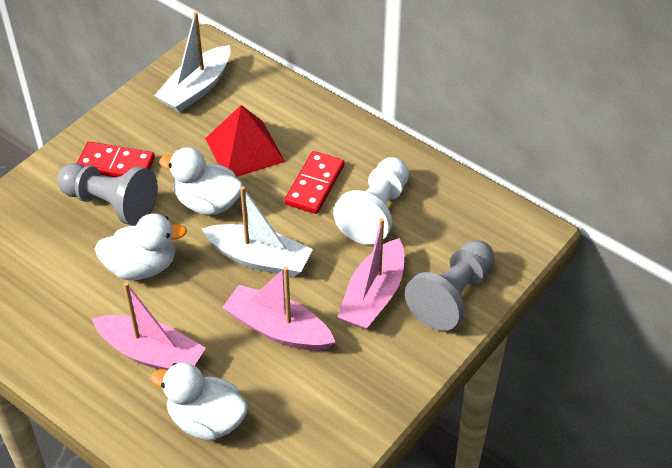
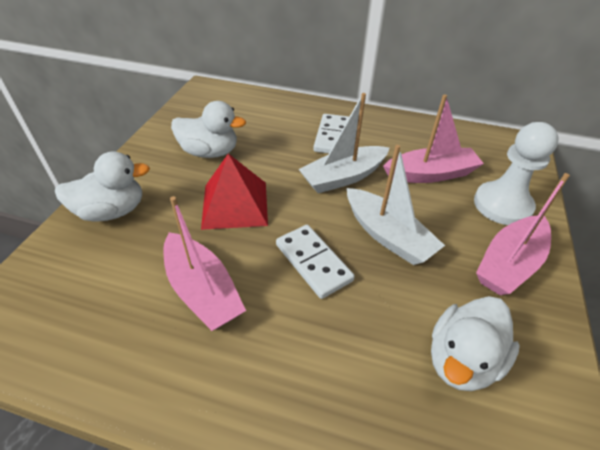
grey pawn: [57,163,158,226] [405,240,495,331] = 2 -> none = 0
red domino: [77,141,155,177] [284,151,345,214] = 2 -> none = 0
white domino: none = 0 -> [276,225,355,299] [313,114,349,154] = 2

